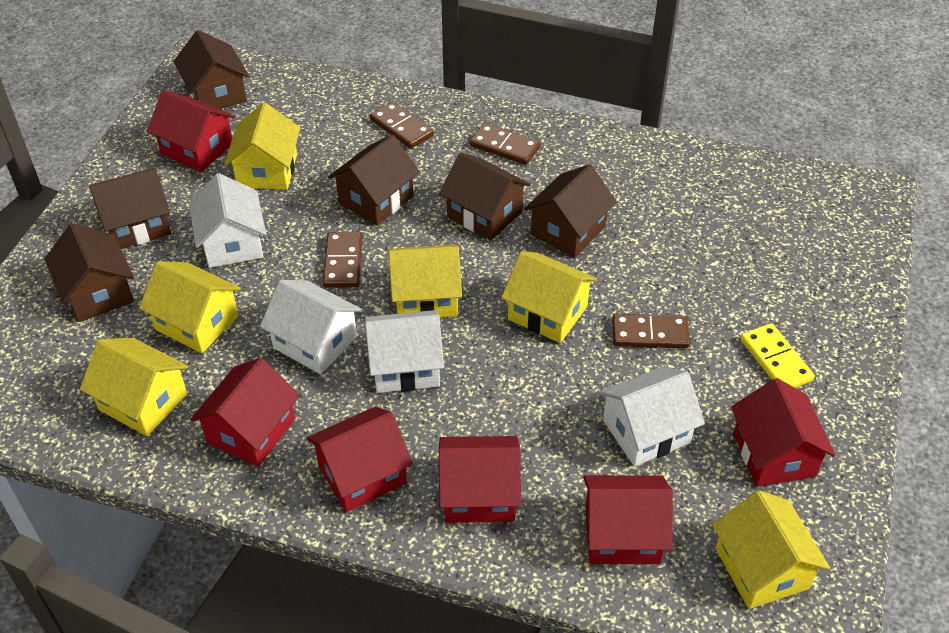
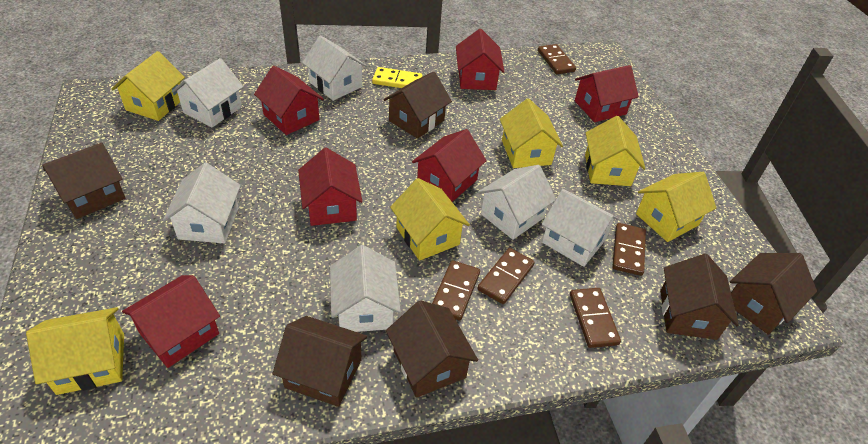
brown domino: [323,232,362,288] [370,102,434,149] [470,123,540,165] [612,314,690,348] = 4 -> [432,260,480,321] [477,248,535,304] [538,44,576,74] [570,288,621,348] [612,223,646,276] = 5
white house: [189,173,266,268] [260,280,362,374] [365,310,444,393] [599,367,705,466] = 4 -> [163,163,241,243] [171,58,244,127] [302,35,367,101] [330,245,401,332] [478,165,556,240] [542,189,619,267] = 6

